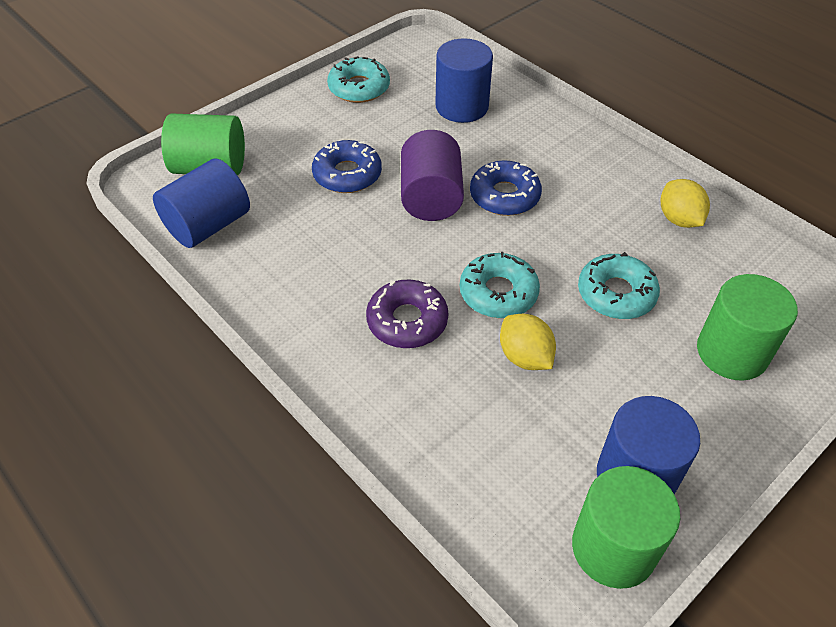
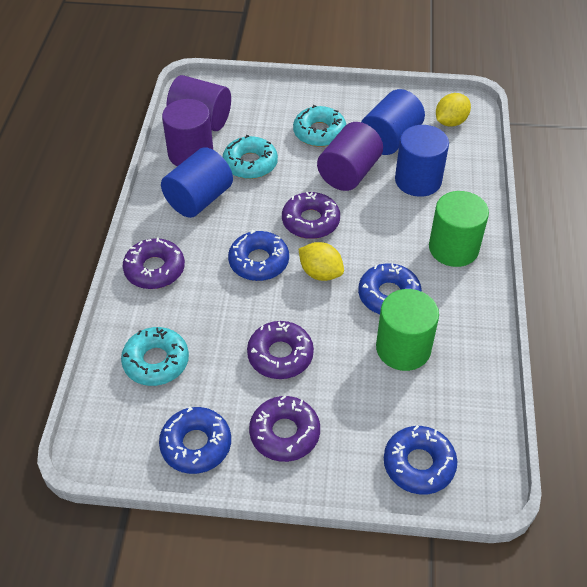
blue donut: [312,140,382,193] [470,160,542,216] = 2 -> [159,407,231,474] [228,230,289,281] [358,263,422,314] [384,425,457,495] = 4
green cylinder: [161,113,245,175] [572,466,680,589] [697,274,798,381] = 3 -> [376,289,439,371] [429,191,489,267] = 2
purple cylinder: [401,130,464,221] = 1 -> [162,99,213,166] [167,75,231,131] [317,122,383,191] = 3
purple donut: [366,279,448,348] = 1 -> [123,238,185,289] [247,321,314,379] [249,395,320,462] [282,192,340,239] = 4

